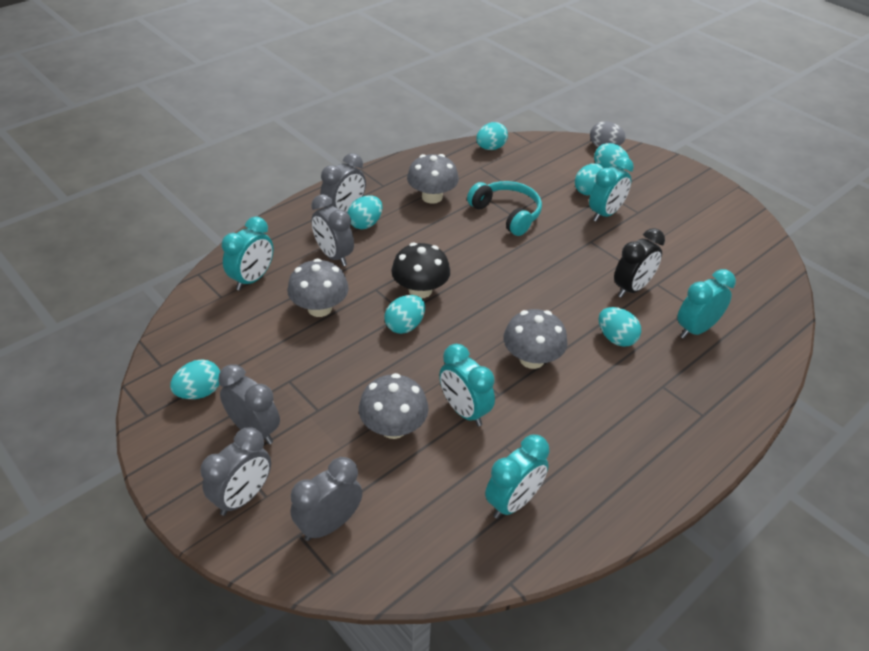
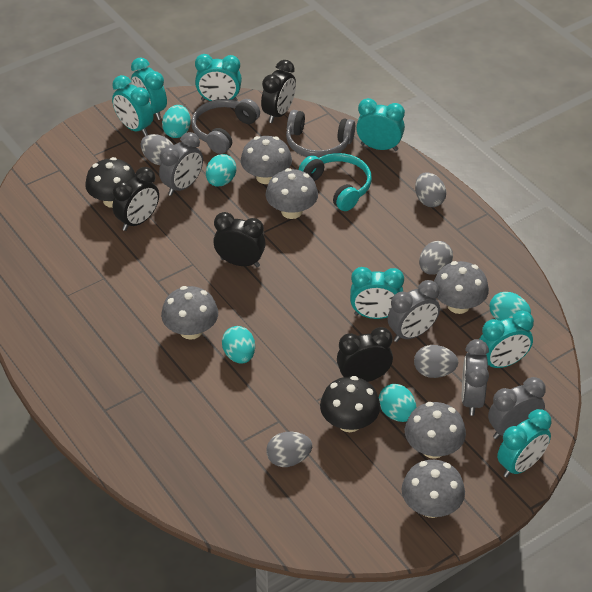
black clock: [614,228,665,298] = 1 -> [112,167,159,231] [213,212,266,267] [261,60,296,123] [337,327,393,382] = 4
black mushroom: [391,243,450,298] = 1 -> [85,157,136,208] [320,376,380,432] = 2
grey clock: [200,427,271,516] [218,364,280,445] [291,457,362,541] [311,194,354,266] [320,153,366,212] = 5 -> [159,132,203,196] [387,280,440,342] [462,339,489,416] [488,377,546,439] = 4
grey egg: [590,121,626,147] = 1 -> [141,134,174,165] [266,432,312,467] [414,345,458,378] [415,172,446,207] [419,241,453,275] = 5
grey headphones: none = 0 -> [191,99,260,154] [286,110,355,158] = 2
grey mushroom: [287,258,349,317] [359,373,429,439] [407,154,459,204] [504,309,567,369] = 4 -> [161,286,218,340] [241,136,292,184] [266,168,318,219] [401,460,465,518] [405,402,466,459] [434,261,489,314] = 6
turquoise clock: [222,216,274,290] [439,344,495,426] [485,435,549,519] [589,157,634,222] [677,269,736,339] = 5 -> [112,75,154,136] [131,58,167,120] [195,54,242,101] [350,267,404,319] [356,98,405,151] [480,311,534,368] [497,409,552,478] = 7
turquoise egg: [170,359,220,399] [347,196,383,229] [385,295,425,334] [476,122,508,150] [575,163,603,195] [594,143,629,170] [599,307,641,347] = 7 -> [162,105,191,138] [206,154,236,187] [222,326,255,364] [379,384,417,422] [490,292,531,321] = 5

